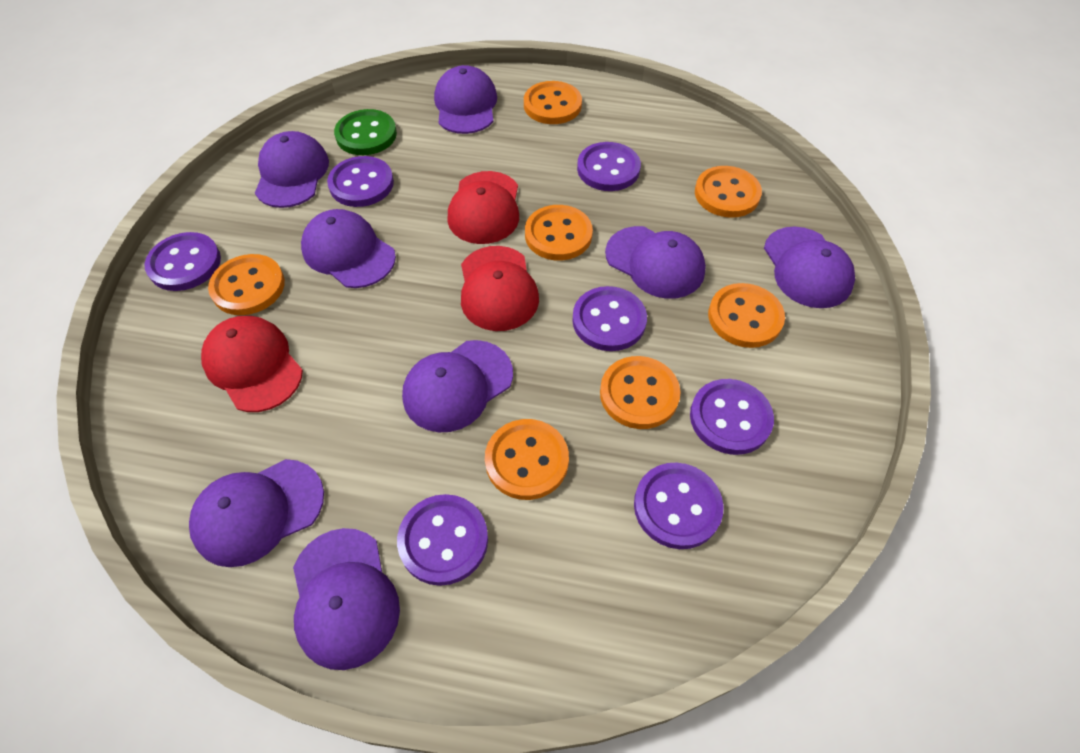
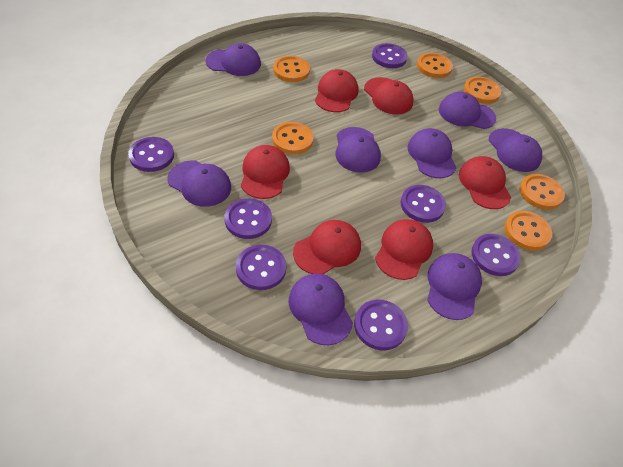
green button: [334,109,397,155] = 1 -> none = 0
orange button: [208,254,285,315] [485,419,569,500] [524,81,582,124] [525,205,593,261] [600,356,681,429] [695,166,762,218] [708,283,785,348] = 7 -> [272,122,314,154] [273,56,310,82] [417,53,453,78] [464,77,502,104] [504,211,552,250] [520,174,565,210] = 6
red cap: [201,316,303,412] [447,171,519,244] [461,246,539,331] = 3 -> [241,145,290,199] [293,220,361,274] [315,69,358,112] [364,77,413,114] [375,219,433,280] [459,156,511,209] = 6

